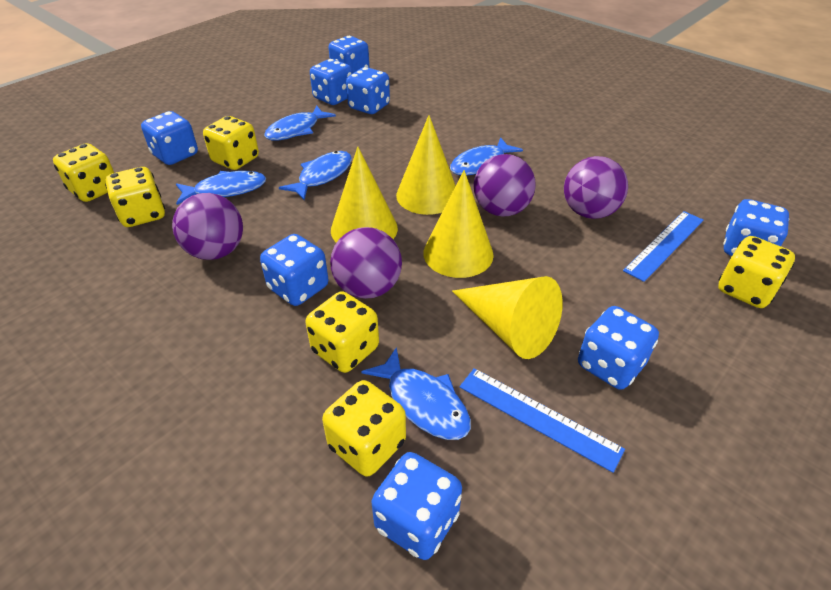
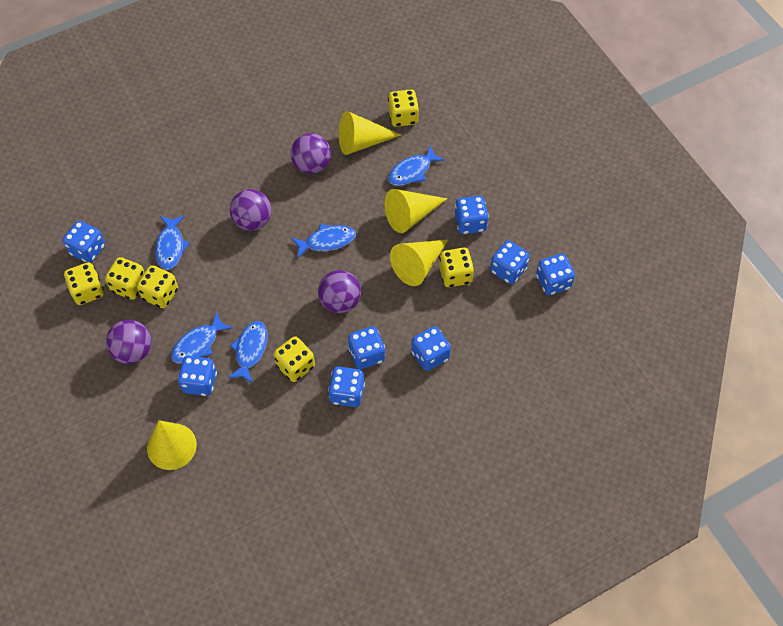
blue ruler: [460,368,625,473] [623,211,704,282] = 2 -> none = 0

